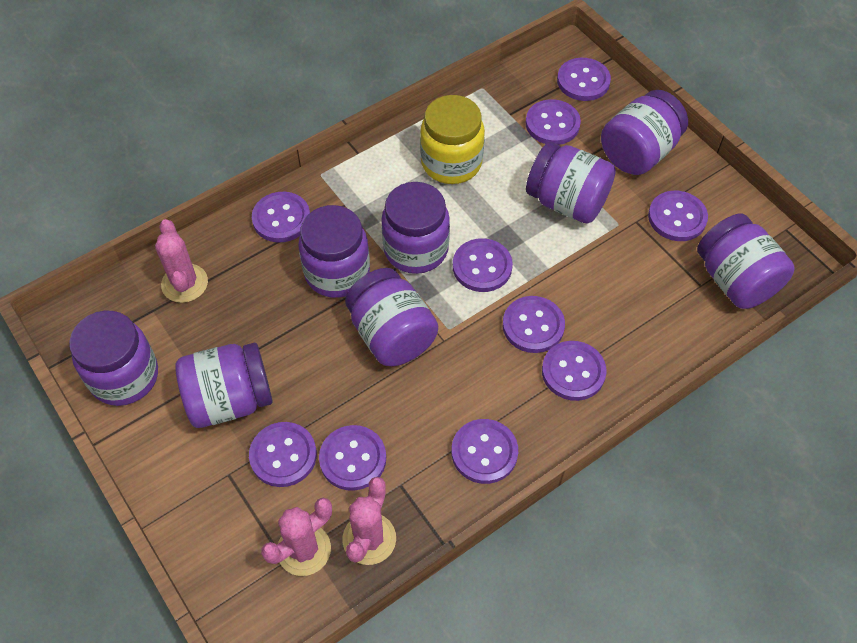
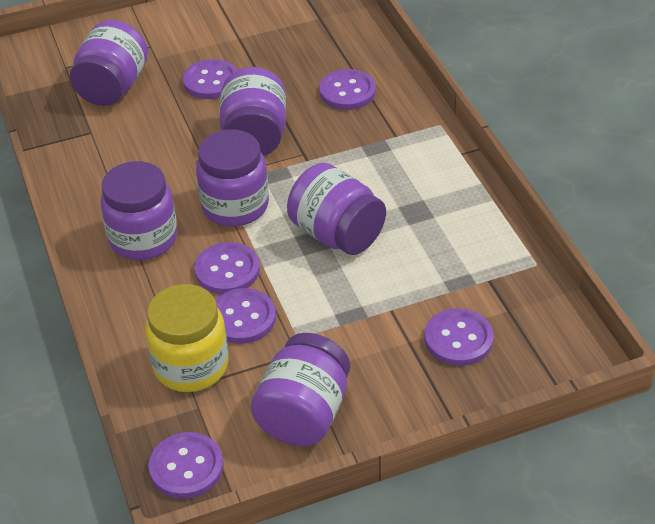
pink cactus: [155,219,208,303] [261,498,332,576] [342,477,396,565] = 3 -> none = 0
purple button: [249,422,317,487] [252,192,310,242] [319,425,386,491] [451,419,518,484] [453,238,513,292] [503,296,565,353] [526,99,581,145] [542,341,607,401] [557,58,611,101] [648,191,708,241] = 10 -> [148,432,223,499] [183,59,237,99] [194,242,260,294] [215,288,276,344] [319,69,376,110] [425,308,494,366] = 6
purple jar: [69,311,158,406] [176,343,272,428] [298,205,370,298] [345,268,438,366] [381,182,450,274] [526,142,616,224] [601,90,688,175] [697,214,795,309] = 8 -> [70,20,148,106] [100,161,178,260] [196,129,269,226] [219,67,286,156] [251,333,350,446] [287,163,386,255] = 6

